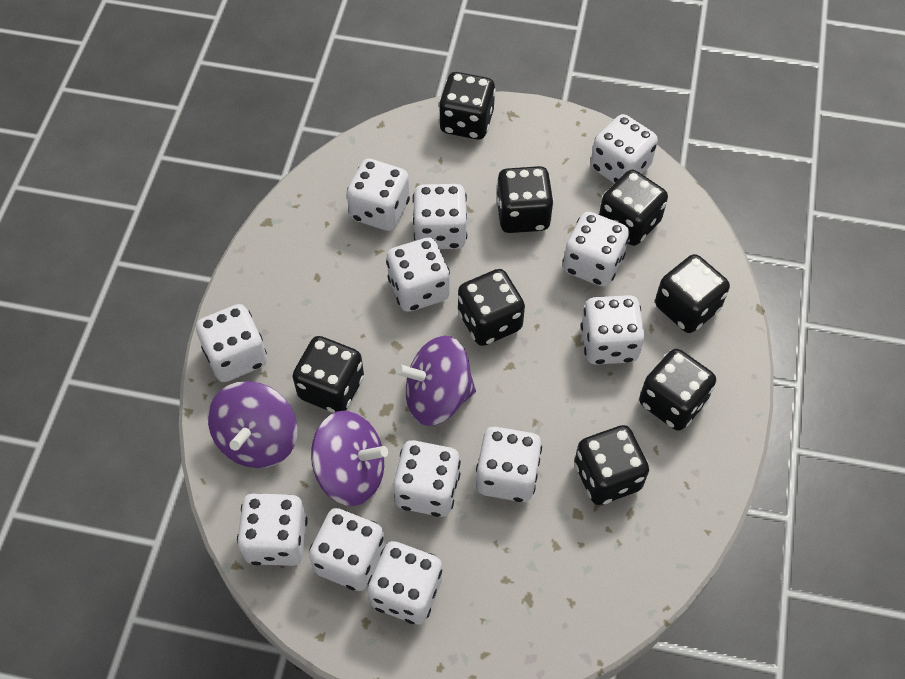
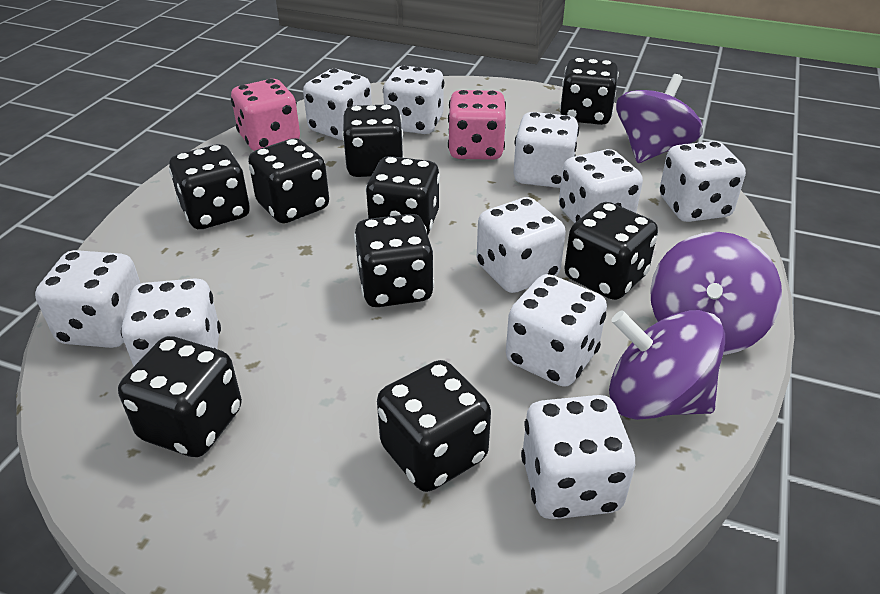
black dice: [292,336,364,413] [439,72,496,140] [458,269,525,346] [496,166,554,233] [574,425,649,505] [599,170,668,246] [639,349,716,431] [655,254,730,333] = 8 -> [118,336,242,457] [169,144,250,229] [248,138,329,223] [342,104,404,177] [354,214,434,307] [366,156,440,235] [377,360,491,492] [559,58,619,125] [564,202,658,300] = 9
pink dice: none = 0 -> [231,79,300,151] [448,90,506,160] = 2
white dice: [196,304,267,382] [237,493,308,566] [309,508,385,591] [347,159,410,231] [368,541,442,624] [386,238,450,312] [393,440,461,517] [413,184,467,249] [476,427,542,502] [563,212,629,287] [581,295,645,365] [591,114,658,183] = 12 -> [35,250,141,348] [121,278,221,366] [303,69,372,140] [383,66,444,134] [477,197,566,293] [506,274,607,387] [513,112,579,188] [521,395,635,519] [559,149,643,223] [660,141,746,222] = 10

